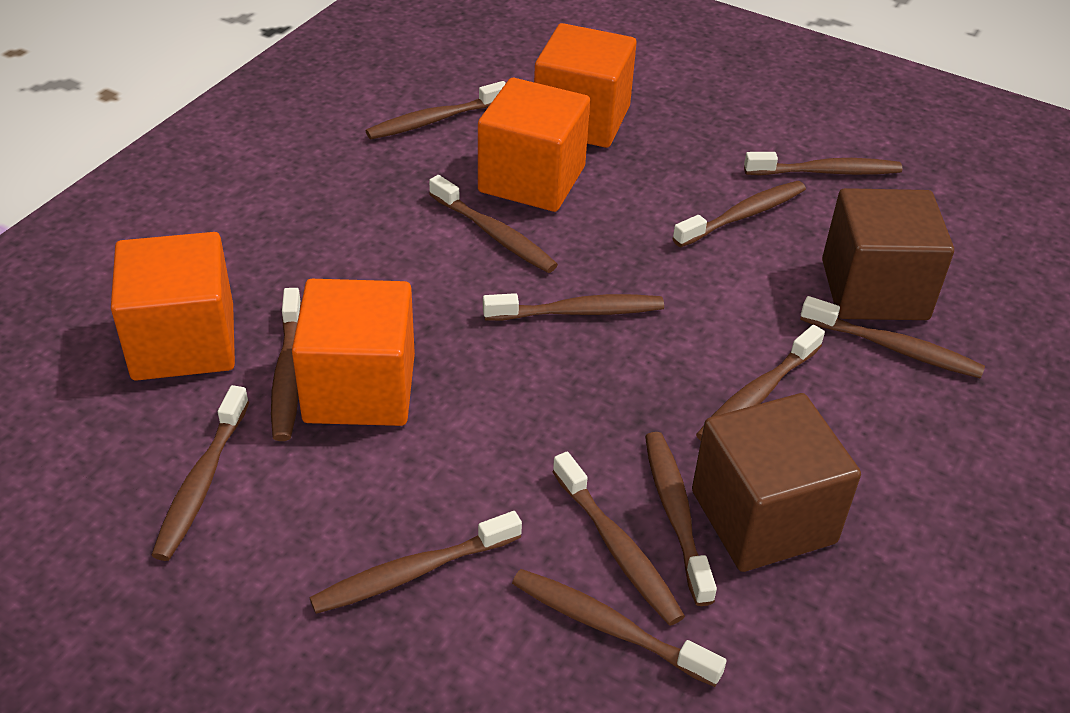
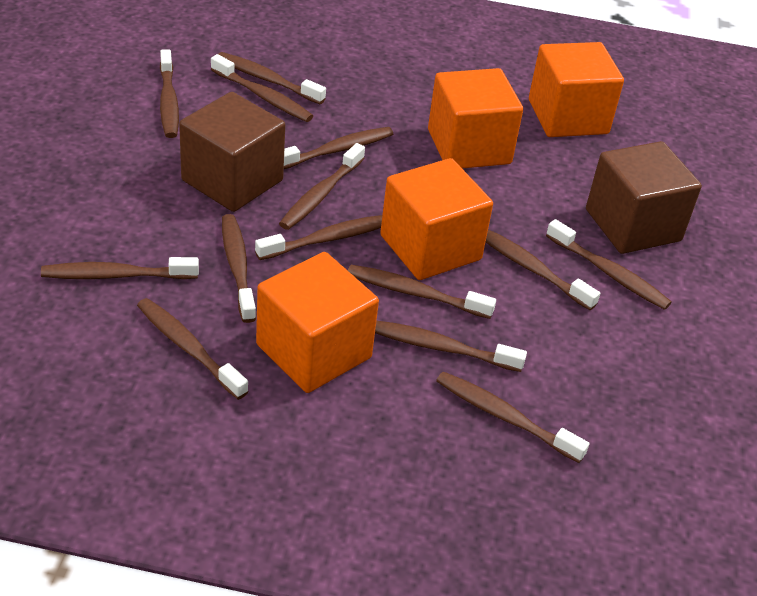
brown toothbrush: [151,385,249,561] [271,288,302,441] [309,511,522,614] [366,81,506,139] [429,175,558,273] [483,293,664,321] [512,569,726,687] [552,452,685,626] [645,432,717,606] [673,181,806,247] [696,325,825,441] [744,152,903,175] [800,296,985,379] = 13 -> [41,257,199,279] [137,298,249,400] [160,49,179,138] [211,54,313,122] [219,52,326,104] [222,214,256,323] [255,215,382,260] [279,143,365,230] [284,127,393,169] [348,265,496,319] [375,321,527,372] [436,372,589,463] [486,229,600,310] [546,219,672,310] = 14

